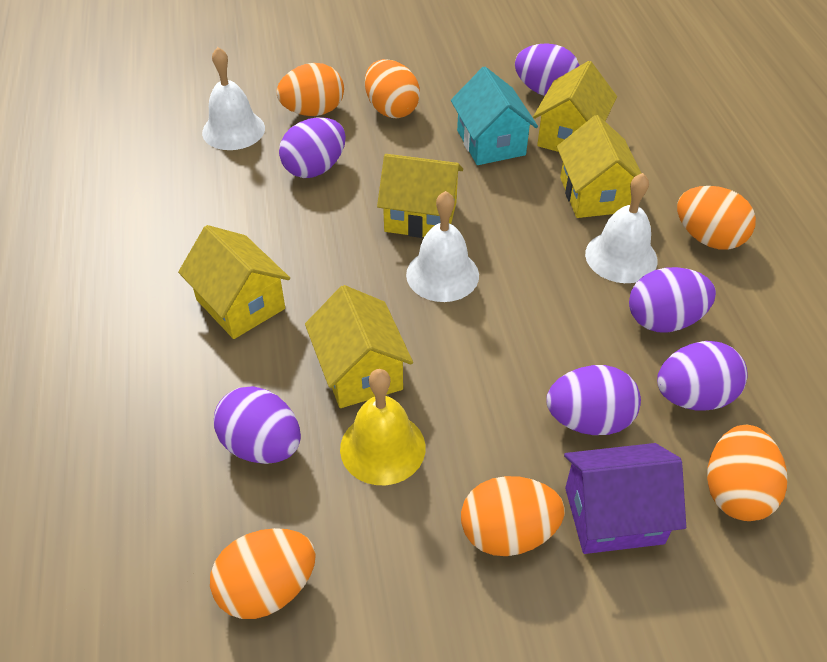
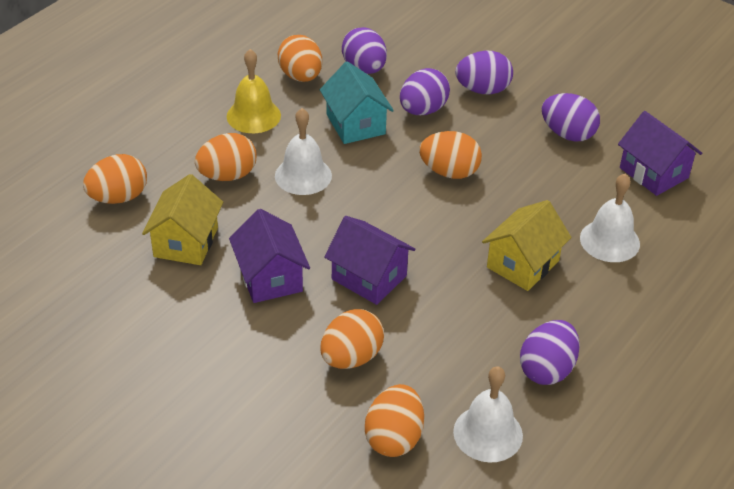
purple egg: [214,386,301,464] [279,117,346,178] [515,43,580,96] [546,365,641,435] [629,267,716,332] [657,341,748,410] = 6 -> [342,27,387,74] [400,68,450,115] [455,51,513,94] [520,320,580,385] [542,93,600,142] = 5
purple house: [564,443,686,554] = 1 -> [229,209,310,303] [324,216,415,305] [618,111,702,196] = 3
yellow house: [178,225,290,339] [305,285,413,408] [377,154,463,238] [533,61,617,152] [557,115,641,218] = 5 -> [142,174,223,265] [482,200,572,291] = 2

